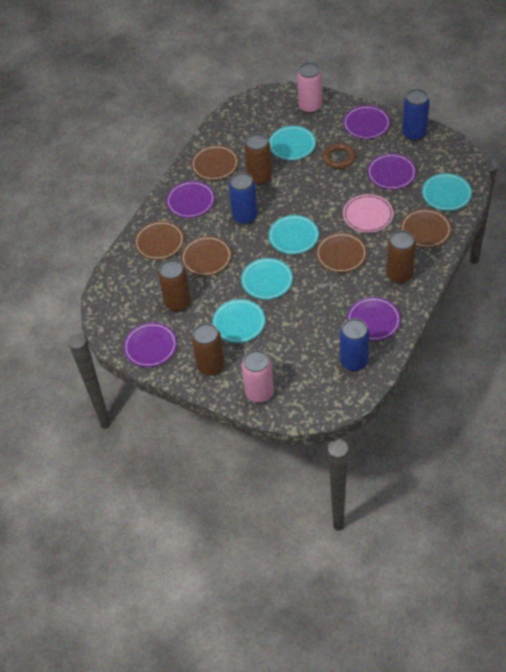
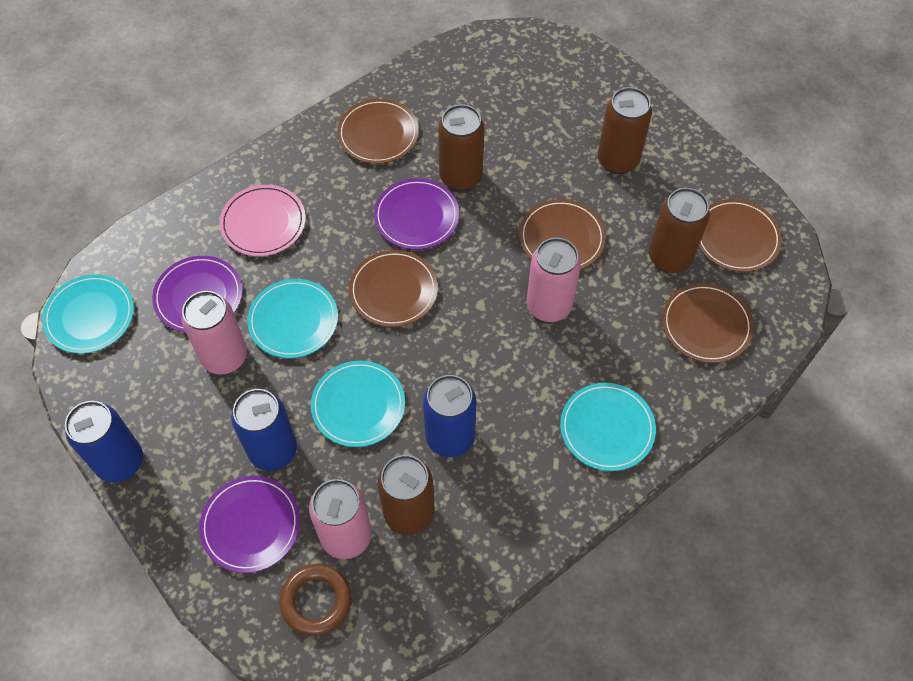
pink can: [241,350,274,403] [297,62,322,114] = 2 -> [181,291,247,375] [309,479,372,559] [527,238,581,322] = 3
purple plate: [123,323,177,367] [166,181,215,218] [343,105,391,139] [347,297,401,341] [367,153,416,190] = 5 -> [152,256,242,333] [199,476,300,573] [374,179,459,250] = 3
turquoise plate: [212,299,266,343] [241,258,293,300] [268,215,319,254] [269,126,316,160] [422,173,472,211] = 5 -> [42,274,134,354] [247,279,338,358] [311,361,405,447] [560,383,656,471] = 4

